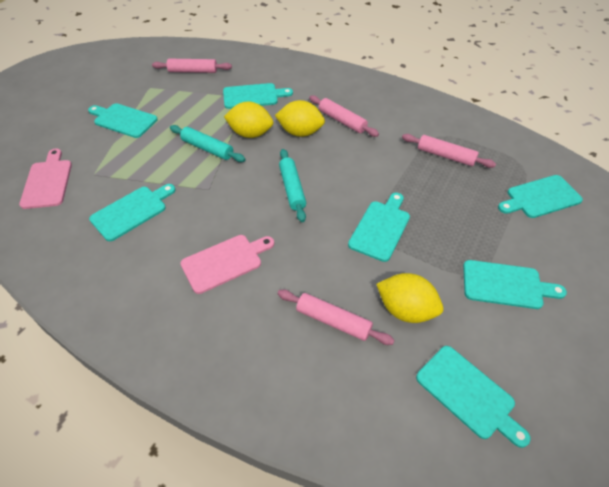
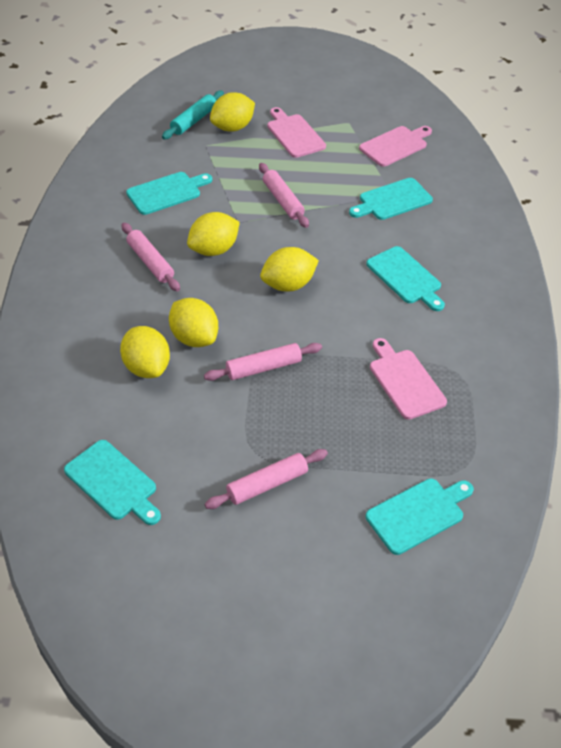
pink cutting board: [19,148,72,209] [180,235,274,294] = 2 -> [267,107,326,158] [359,126,432,167] [370,338,447,420] = 3
turquoise cutting board: [88,103,158,138] [89,184,175,241] [223,83,293,109] [348,193,410,262] [416,346,531,448] [463,260,567,309] [498,175,583,218] = 7 -> [64,440,161,525] [126,172,212,215] [349,178,433,220] [366,246,445,311] [366,479,474,555] = 5
turquoise rolling pin: [170,125,245,162] [279,149,306,222] = 2 -> [162,91,224,139] = 1
yellow lemon: [224,101,273,138] [275,100,325,137] [376,273,443,323] = 3 -> [120,326,170,378] [169,298,218,347] [187,212,240,256] [210,92,255,132] [260,247,319,292] = 5

